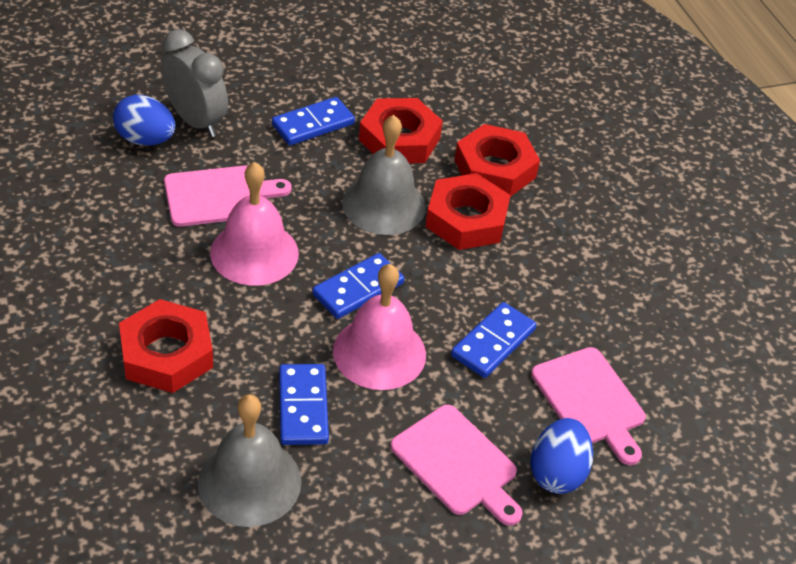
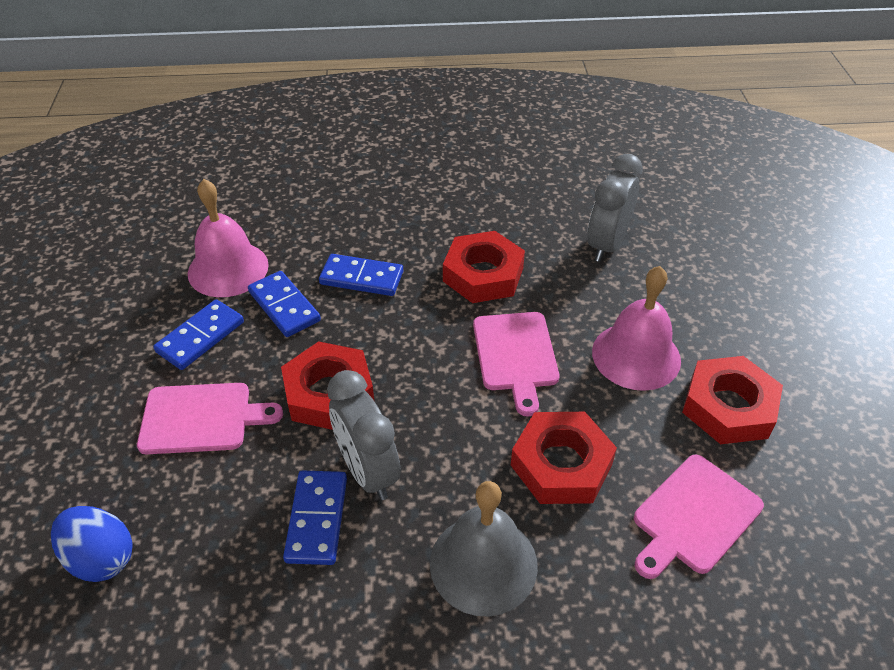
blue egg: [113,95,175,146] [530,418,593,494] = 2 -> [51,506,133,582] = 1
grey bell: [198,394,302,527] [342,115,426,235] = 2 -> [430,481,538,617] = 1
grey clock: [161,29,228,137] = 1 -> [327,370,401,500] [587,154,643,262] = 2

